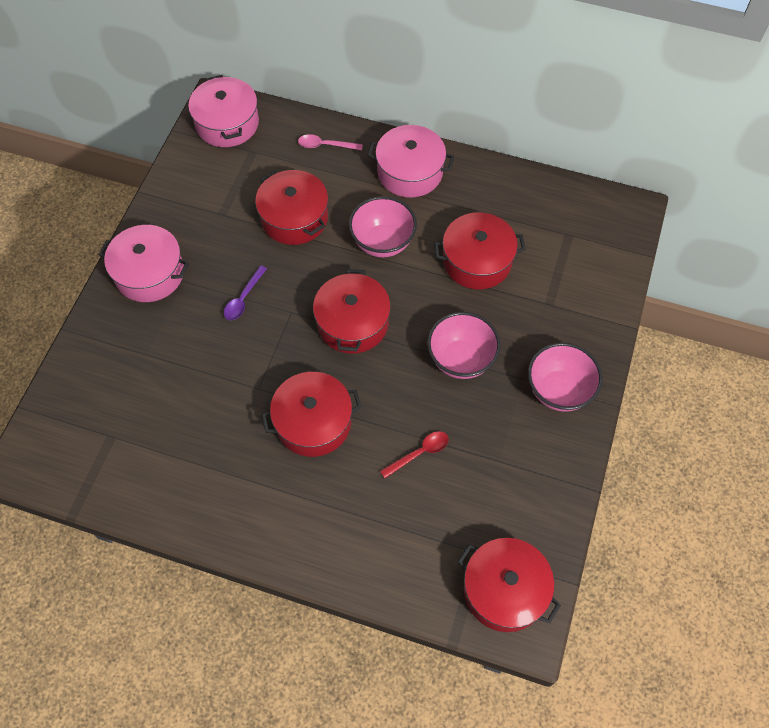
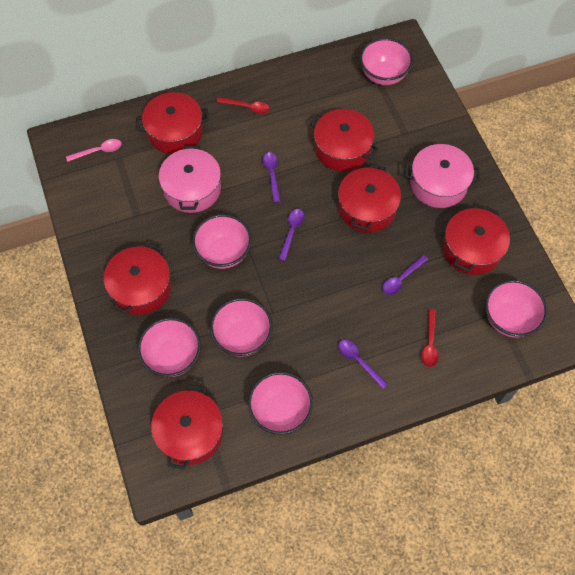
pink bowl: [349,196,417,257] [427,312,501,379] [528,343,603,412] = 3 -> [138,317,201,377] [192,214,252,269] [210,298,273,357] [248,372,313,435] [360,38,413,85] [485,280,547,338] = 6
pink pot: [98,225,189,302] [188,75,259,147] [367,125,454,198] = 3 -> [159,146,221,213] [405,144,480,208] = 2
purple spoon: [224,265,267,320] = 1 -> [263,152,280,203] [279,209,304,261] [338,340,388,389] [382,255,428,295] = 4
red pot: [255,170,328,245] [261,372,362,457] [313,269,391,354] [434,212,526,289] [457,538,561,632] = 5 -> [104,243,171,315] [136,92,209,154] [151,384,223,470] [310,109,378,172] [338,164,401,233] [443,206,510,275] = 6
red spoon: [380,431,449,478] = 1 -> [217,97,270,114] [422,309,439,367] = 2

